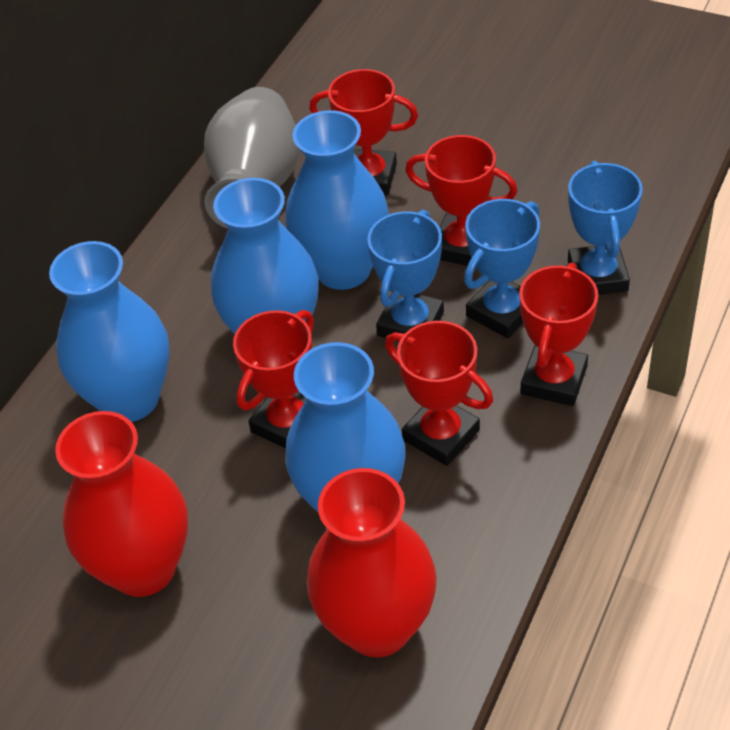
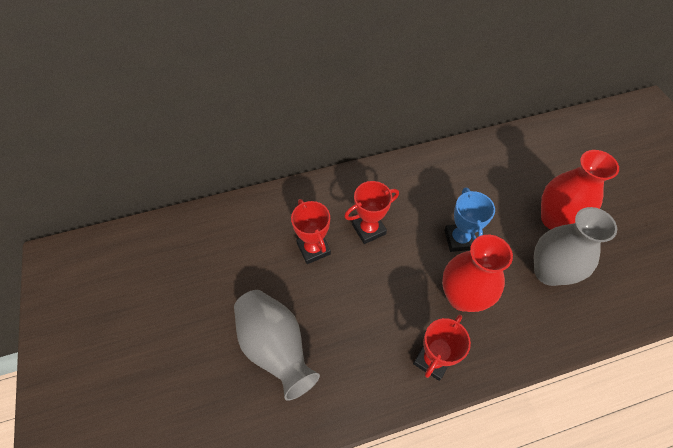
blue trophy: [367,210,444,342] [464,199,540,338] [568,161,643,295] = 3 -> [444,187,495,252] = 1
blue vase: [49,241,170,422] [211,178,319,334] [285,110,389,290] [285,342,406,512] = 4 -> none = 0
grey vase: [204,87,300,229] = 1 -> [234,290,320,401] [534,207,617,286] = 2
red trophy: [233,310,314,449] [309,69,418,195] [385,321,493,466] [405,135,518,266] [519,263,598,406] = 5 -> [291,199,331,264] [344,181,399,244] [413,314,471,381] = 3

